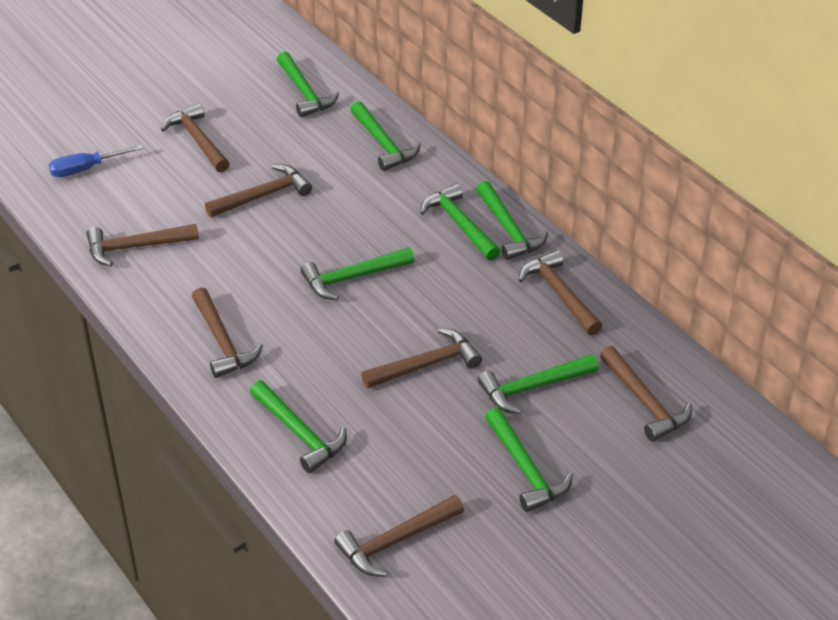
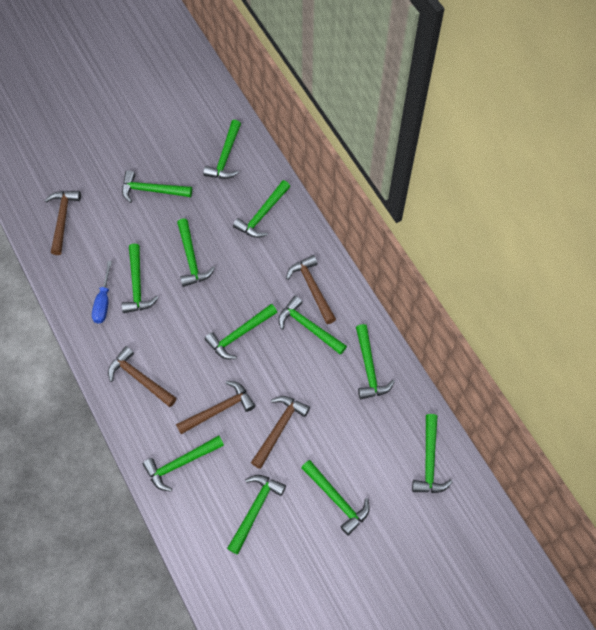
brown hammer: [87,224,199,266] [161,103,230,172] [192,287,263,378] [205,164,312,217] [334,495,464,577] [361,328,482,388] [519,250,602,335] [600,346,692,441] = 8 -> [45,191,81,255] [108,346,177,407] [176,381,256,434] [251,396,310,469] [286,255,336,324] = 5
green hammer: [250,381,347,473] [277,52,339,117] [300,248,414,300] [350,101,421,171] [420,184,500,261] [476,181,548,260] [478,354,599,414] [485,408,573,512] = 8 -> [122,170,192,203] [122,244,158,313] [142,436,224,491] [177,218,215,287] [203,120,241,179] [205,304,277,359] [227,475,286,554] [233,180,290,238] [279,296,347,355] [301,460,370,536] [356,324,395,399] [412,414,452,493] = 12

